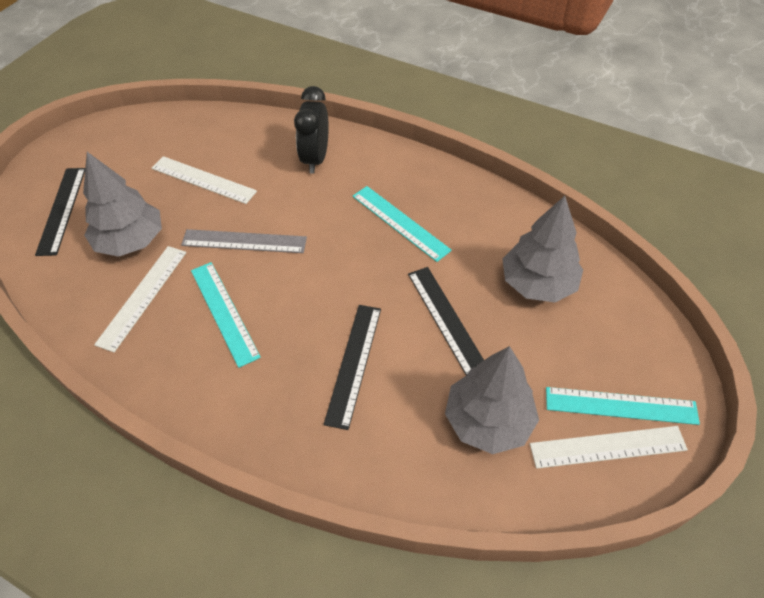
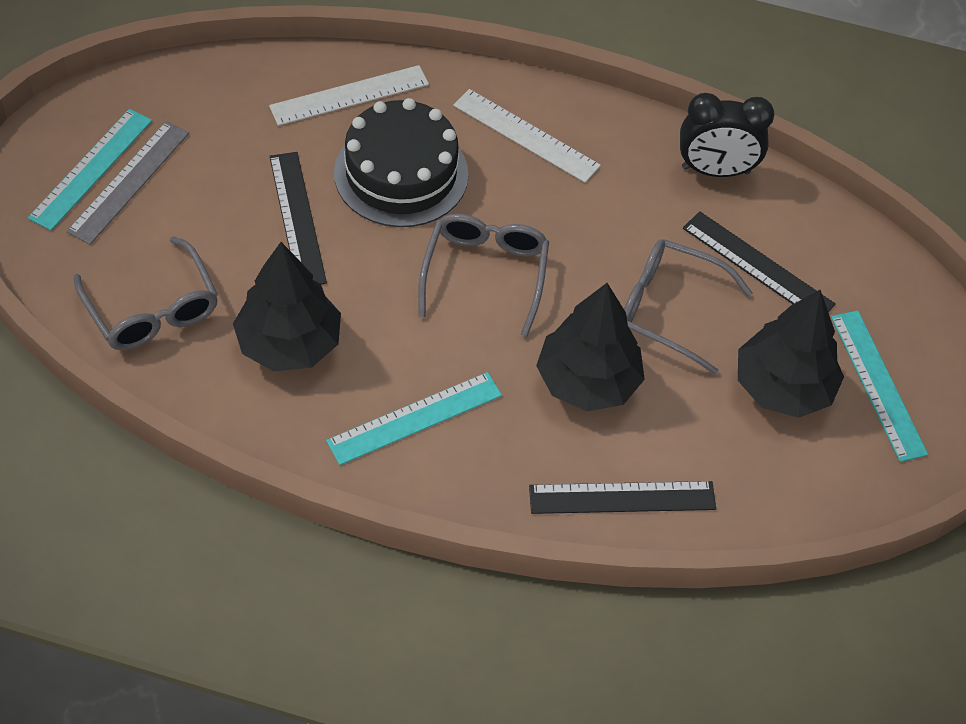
black cake: none = 0 -> [334,98,468,227] = 1
black tree: none = 0 -> [233,242,341,371] [536,283,645,411] [738,290,844,418] = 3
grey glasses: none = 0 -> [74,236,218,350] [418,214,549,337] [624,239,753,375] = 3
grey tree: [83,152,162,257] [445,346,539,454] [502,196,583,303] = 3 -> none = 0
white ruler: [94,246,187,352] [152,156,257,204] [530,426,688,469] = 3 -> [269,65,429,126] [453,89,601,183] = 2

